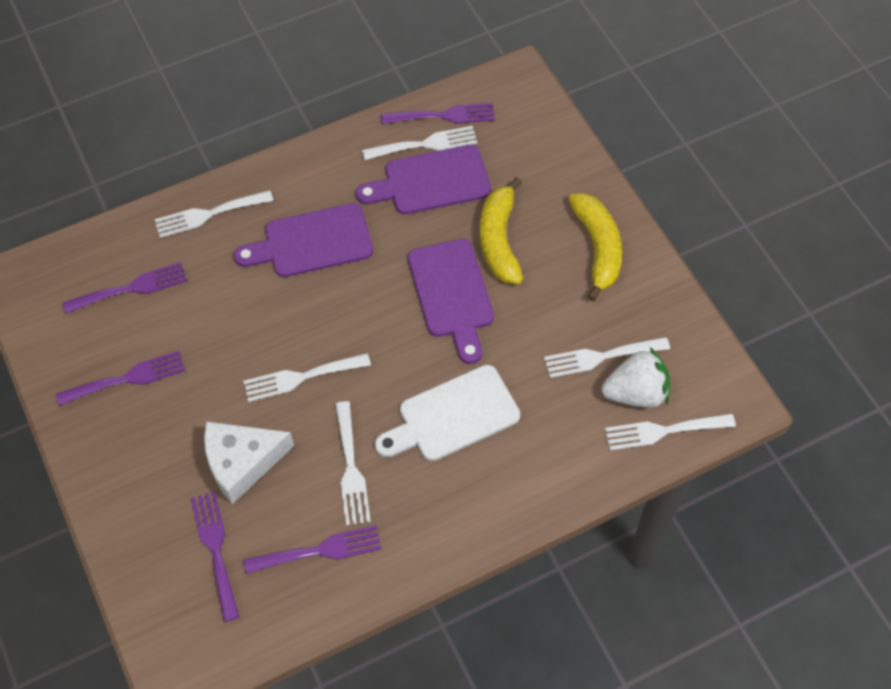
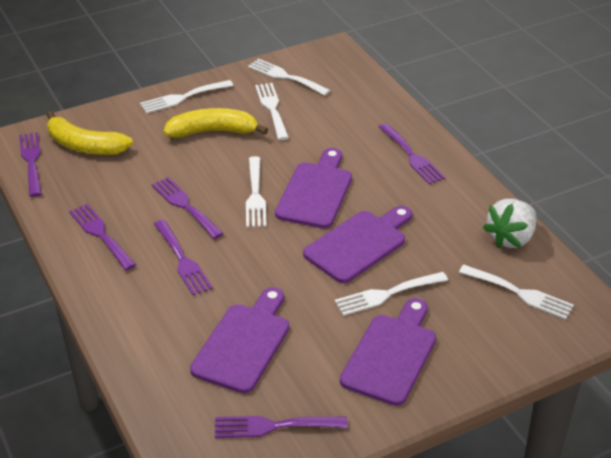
purple cutting board: [234,203,373,277] [356,145,491,214] [408,239,494,364] = 3 -> [190,287,289,393] [275,148,352,229] [303,206,412,283] [340,298,436,406] = 4
purple fork: [56,351,185,406] [63,262,187,314] [191,491,239,622] [244,525,381,574] [381,103,495,124] = 5 -> [19,132,42,197] [69,204,136,270] [152,177,224,239] [154,220,213,296] [215,416,348,438] [379,123,446,185] = 6
white cheese: [204,421,294,504] = 1 -> none = 0
white cutting board: [375,365,520,461] = 1 -> none = 0

